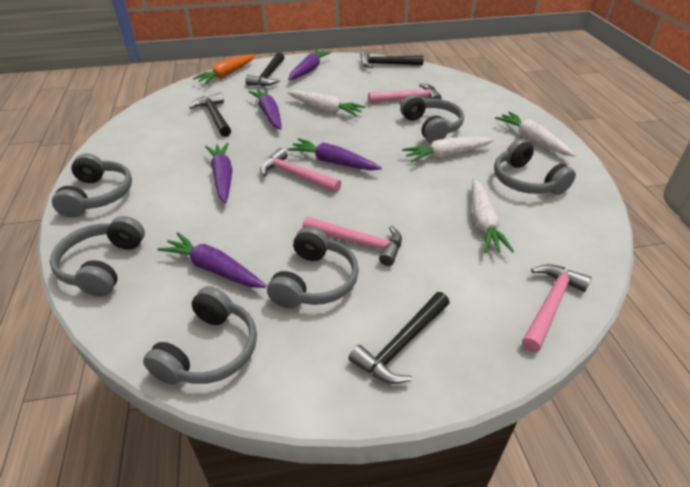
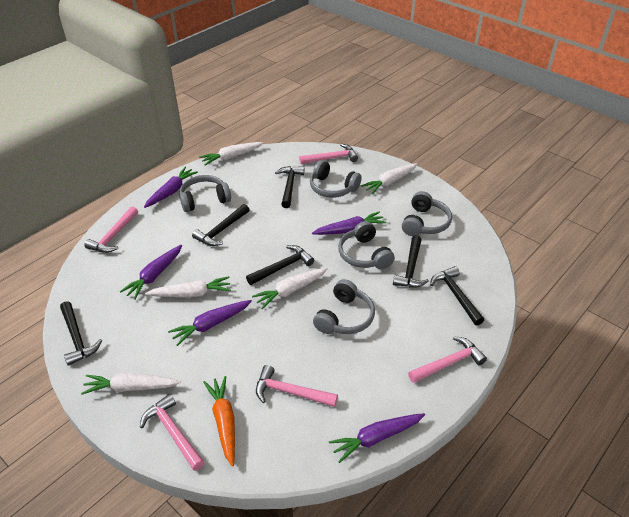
black hammer: [189,93,231,137] [245,52,284,86] [349,292,450,384] [360,51,424,68] = 4 -> [60,301,102,366] [192,204,249,246] [246,245,314,285] [275,166,304,208] [393,235,429,287] [430,266,484,325] = 6
grey headphones: [50,216,145,297] [52,153,132,218] [143,286,257,385] [267,226,359,308] [400,95,464,143] [494,139,576,195] = 6 -> [179,175,231,212] [310,160,362,198] [313,279,375,334] [338,221,395,269] [402,191,452,236] = 5
pink hammer: [260,148,341,193] [302,217,402,266] [368,84,442,103] [522,264,592,352] = 4 -> [84,206,138,253] [140,394,205,471] [256,365,338,407] [299,144,358,164] [408,336,487,383] = 5
white carrot: [287,90,365,116] [402,137,495,162] [472,179,514,253] [495,112,576,157] = 4 -> [81,373,181,394] [145,276,231,298] [199,142,264,166] [252,268,328,309] [361,163,418,194] = 5

